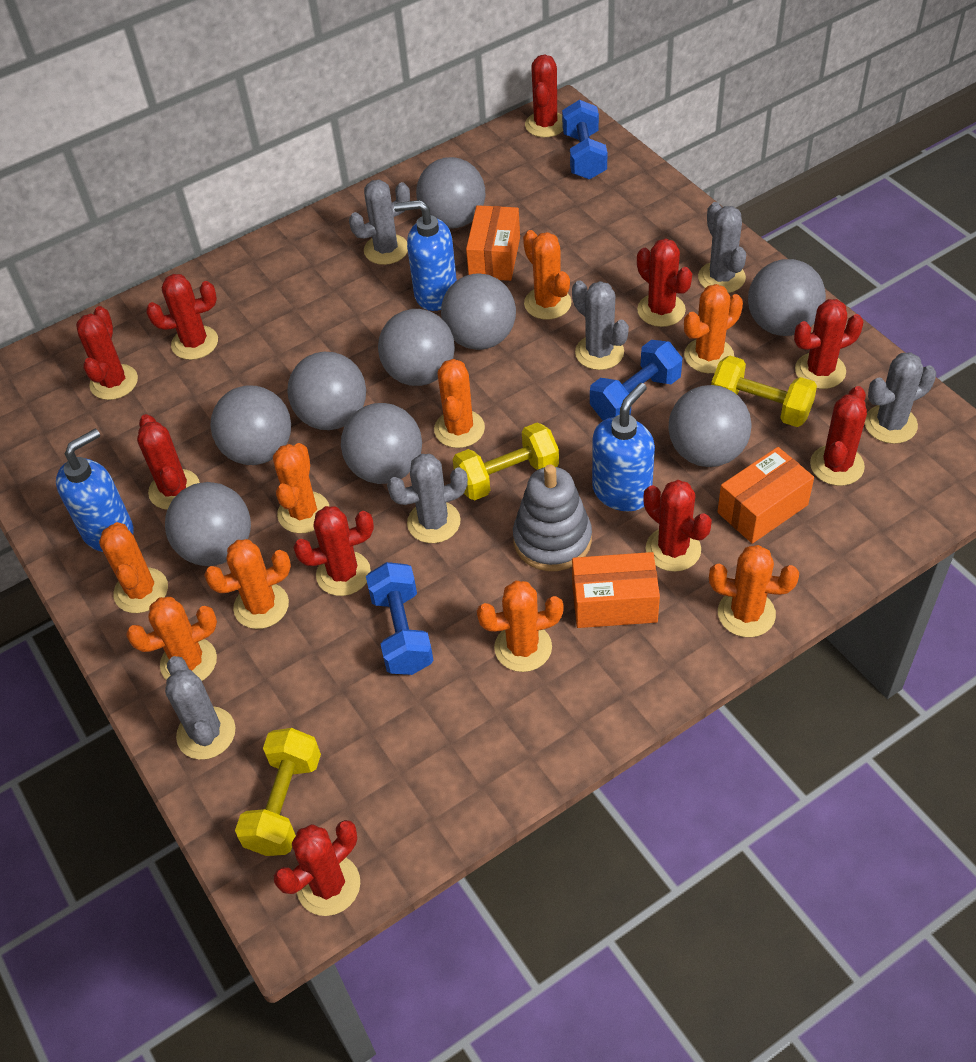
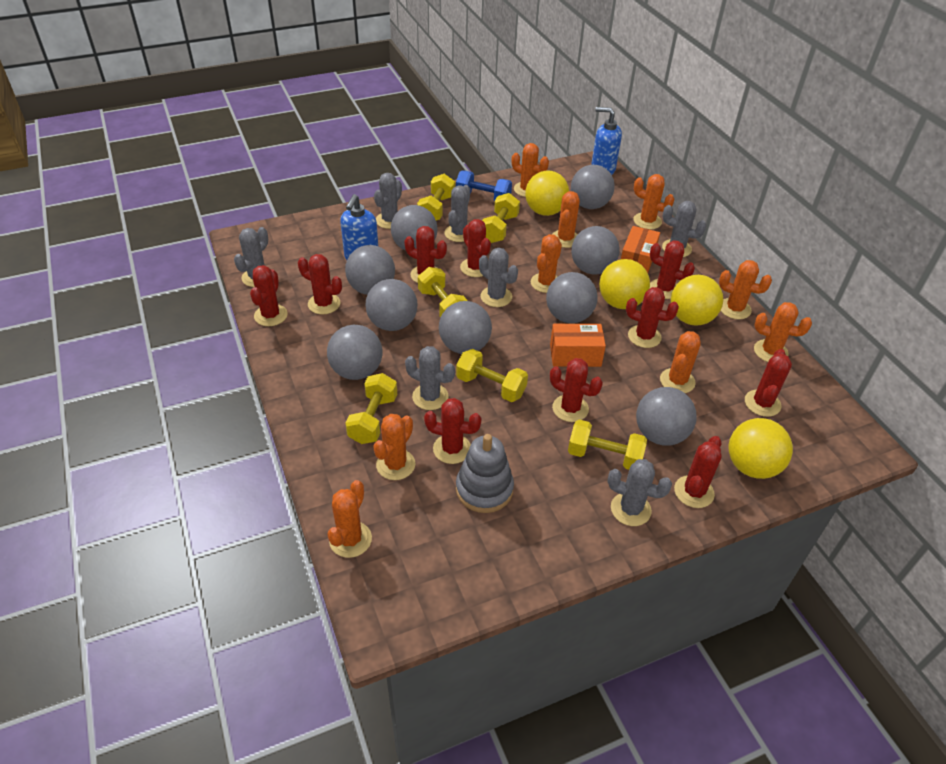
blue dumbbell: [366,562,434,675] [562,100,607,180] [590,340,682,421] = 3 -> [456,171,512,201] = 1
blue soap dispenser: [56,429,134,552] [394,200,457,311] [592,383,655,511] = 3 -> [340,194,378,260] [591,107,622,175] = 2
grey cactus: [165,656,235,760] [349,180,410,265] [387,454,468,543] [572,281,629,370] [698,202,746,293] [865,352,936,444] = 6 -> [234,227,268,287] [374,173,402,229] [405,346,455,410] [444,185,470,242] [479,248,518,307] [608,459,672,526] [662,201,707,257] = 7
orange box: [466,205,520,281] [572,552,660,628] [717,447,814,544] = 3 -> [550,324,606,367] [621,226,660,273] = 2
yellow ball: none = 0 -> [525,171,569,216] [599,259,650,309] [671,275,723,326] [729,418,793,479] = 4
yellow dumbbell: [235,728,321,856] [453,423,559,500] [711,356,817,427] = 3 -> [345,373,397,444] [417,174,455,221] [418,267,468,317] [456,349,528,402] [482,193,520,243] [568,420,647,470] = 6

